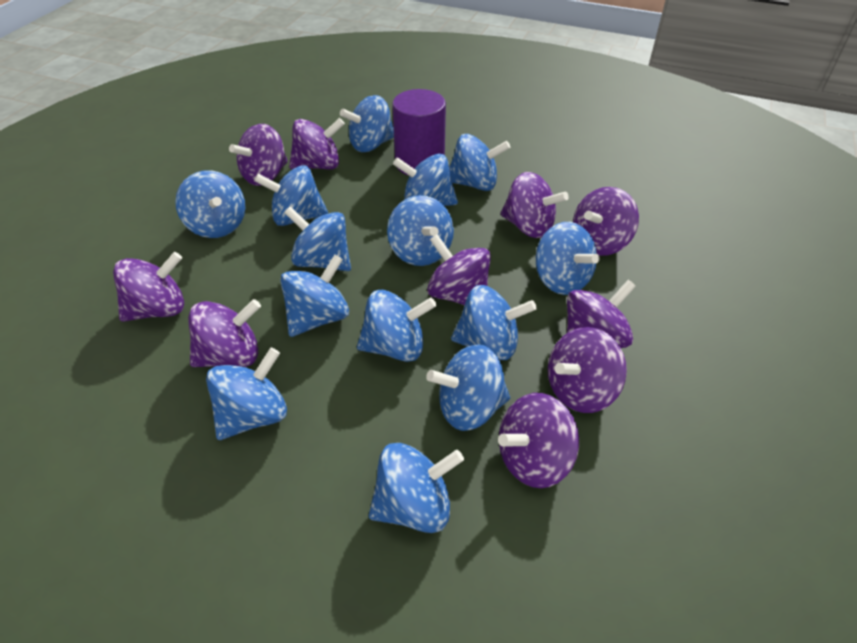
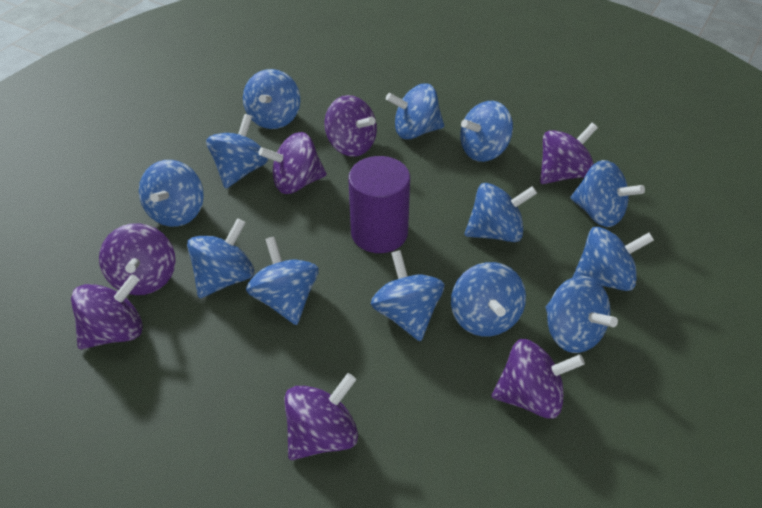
blue spinning top: [175,170,245,238] [206,347,287,440] [254,165,328,226] [280,254,349,337] [284,206,351,271] [340,95,394,152] [357,290,436,362] [368,443,464,533] [387,195,454,266] [393,154,458,206] [426,344,510,431] [449,134,510,191] [451,285,537,360] [536,222,600,295] = 14 -> [139,160,204,227] [187,218,254,298] [206,114,268,189] [243,69,300,129] [246,236,319,325] [371,250,445,341] [386,83,444,139] [451,262,526,336] [460,101,513,162] [465,183,537,242] [546,276,618,353] [570,160,645,227] [572,227,654,291] = 13
purple spinning top: [113,252,184,322] [188,299,261,367] [229,124,288,186] [289,118,345,169] [427,234,491,305] [498,393,579,488] [500,172,569,238] [548,327,627,413] [567,280,636,348] [573,187,639,256] = 10 -> [71,274,143,349] [99,223,176,295] [258,132,327,194] [284,373,358,460] [325,95,377,157] [491,339,585,419] [540,123,598,184] = 7

